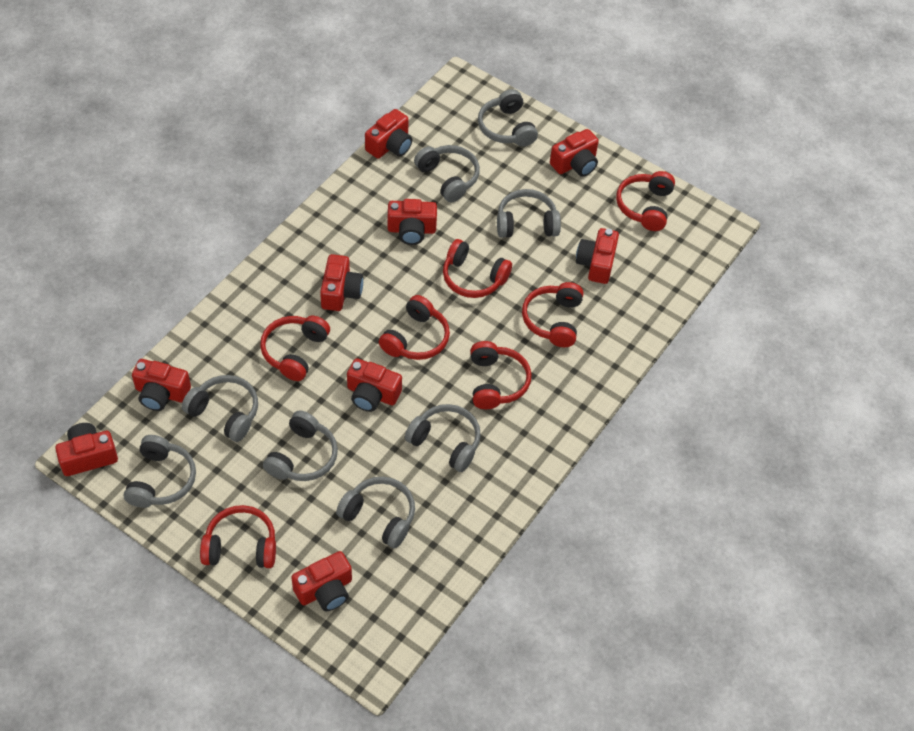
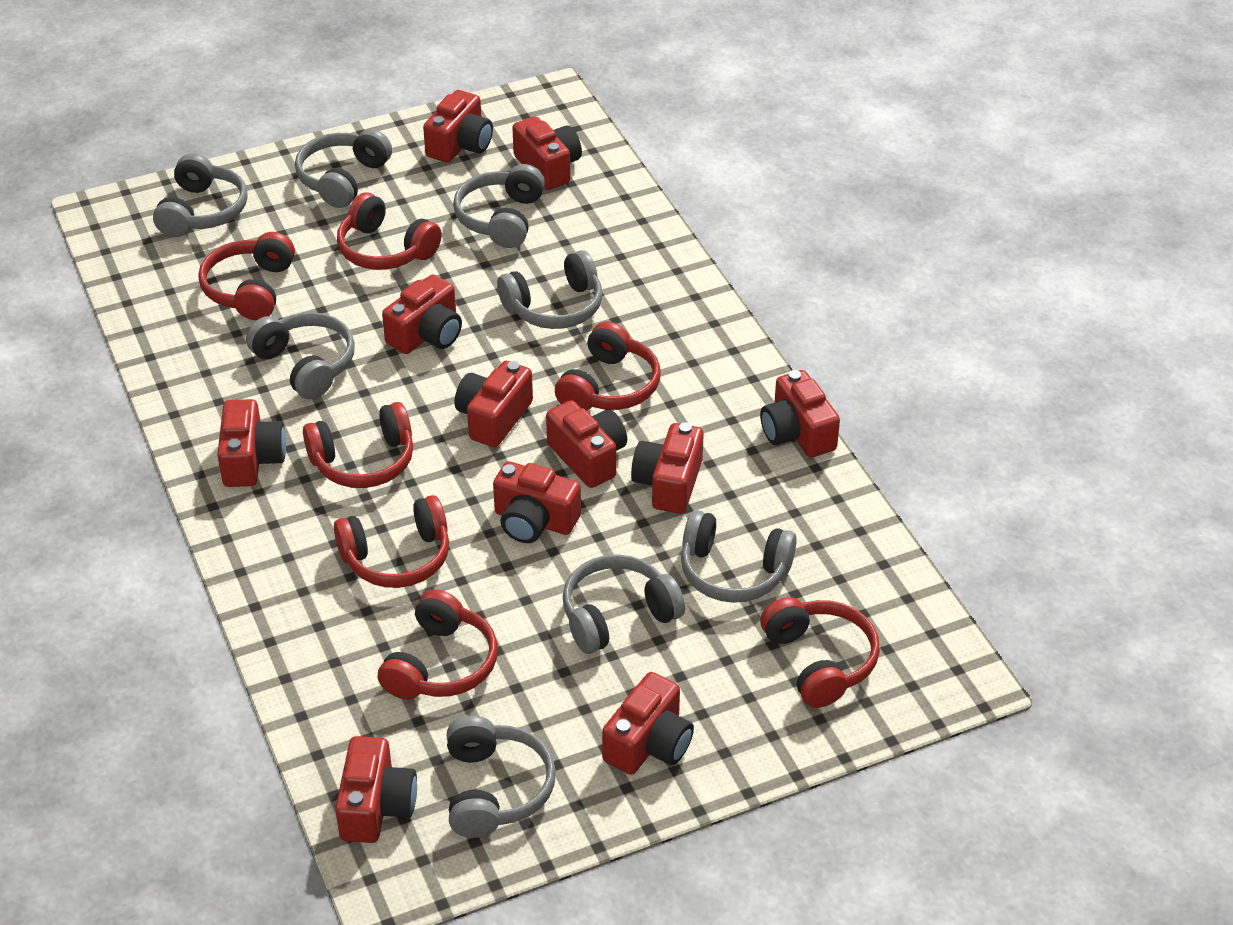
red camera: [55,423,118,476] [132,359,191,411] [291,551,352,611] [320,254,363,311] [347,358,402,412] [365,109,412,159] [388,199,437,245] [550,129,599,177] [576,228,619,284] = 9 -> [217,399,286,487] [335,736,417,843] [382,274,462,354] [423,90,493,163] [455,361,533,447] [493,461,581,543] [512,116,582,190] [546,400,627,488] [602,672,694,775] [631,423,704,514] [760,370,840,458] = 11

